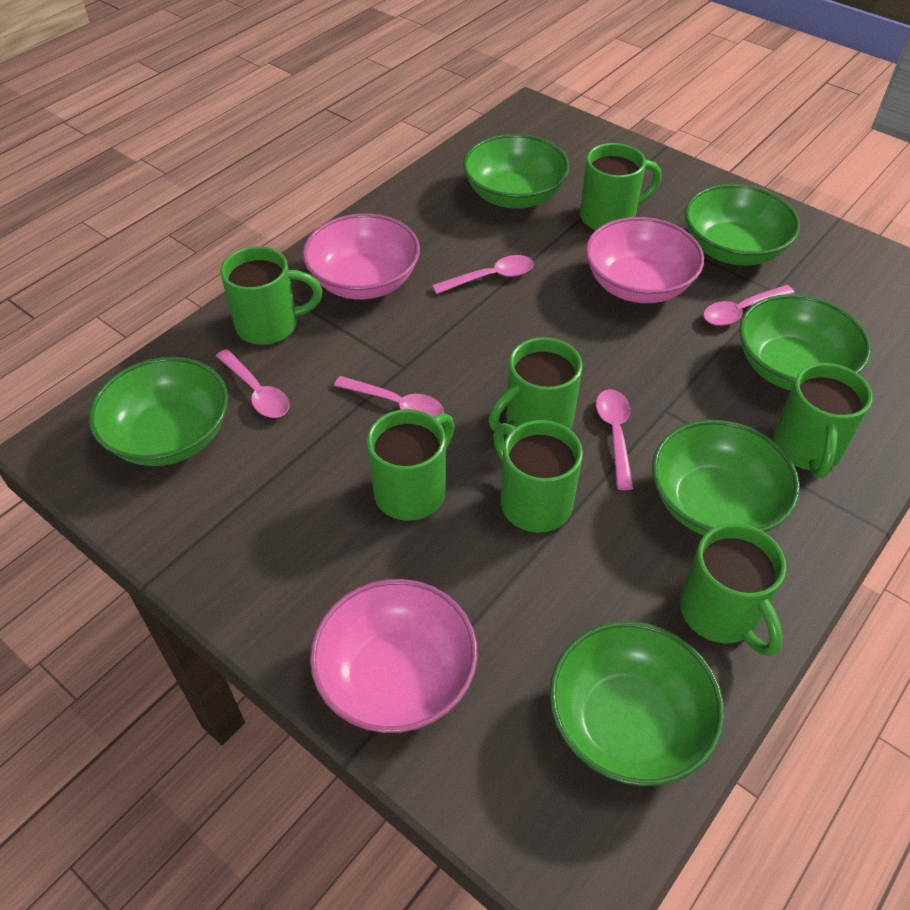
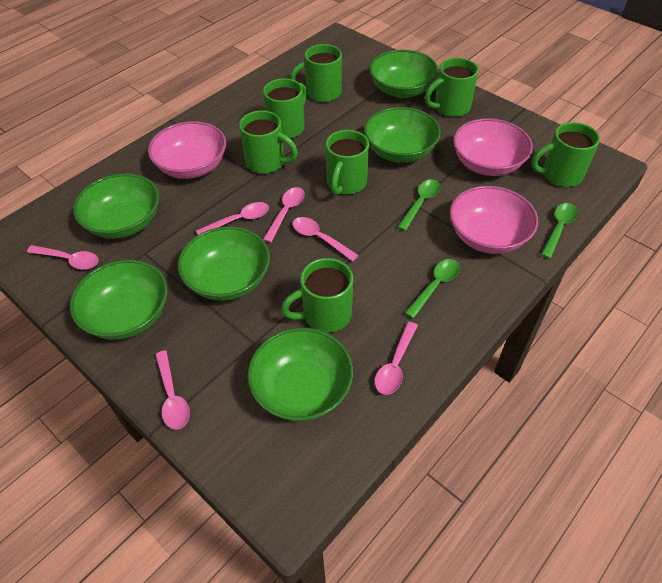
green spoon: none = 0 -> [398,179,440,231] [405,259,460,319] [541,203,578,259] = 3
pink spoon: [216,349,290,418] [334,376,444,416] [432,255,534,294] [596,389,634,490] [703,285,794,326] = 5 -> [27,245,99,270] [155,350,190,430] [196,202,269,235] [263,187,305,243] [292,217,359,261] [375,321,418,395] = 6

